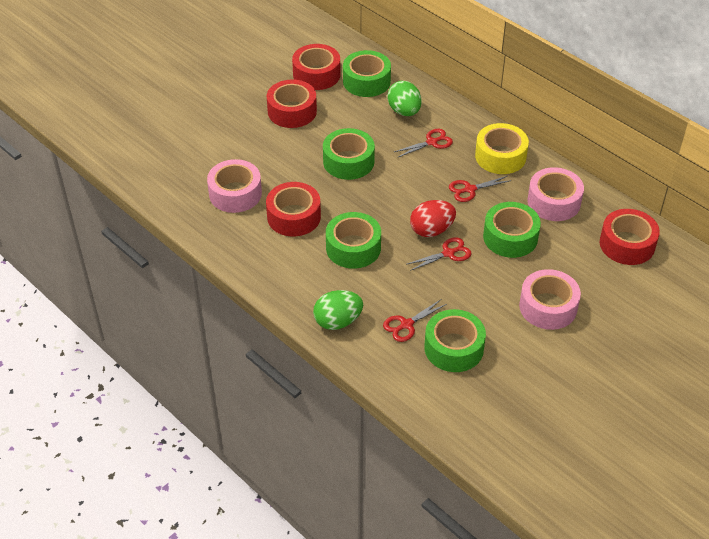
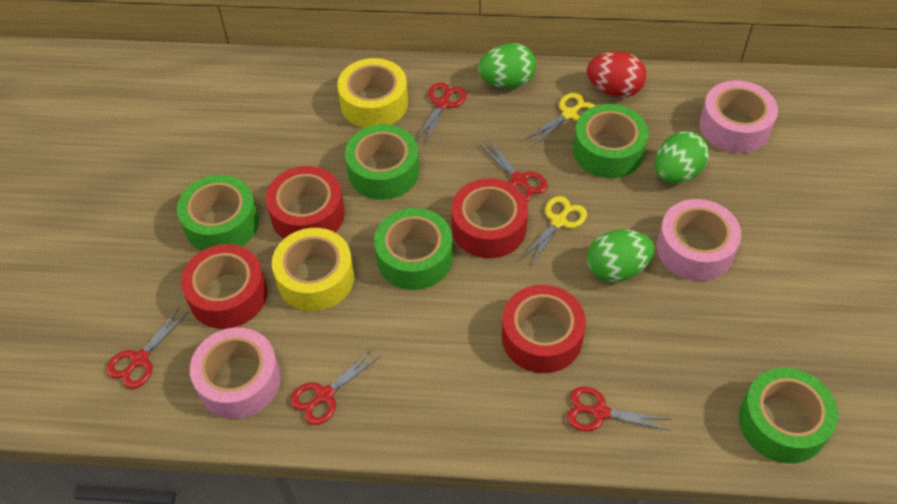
green egg: [313,290,363,330] [387,81,422,116] = 2 -> [478,43,536,88] [587,229,655,282] [654,131,709,183] = 3
red scissors: [383,299,447,342] [394,129,453,158] [407,237,472,271] [449,176,512,202] = 4 -> [106,307,189,389] [290,349,381,425] [416,82,467,144] [480,139,548,202] [567,387,671,431] = 5
yellow scissors: none = 0 -> [521,196,587,265] [526,93,595,146] = 2
yellow tape: [475,123,529,174] = 1 -> [272,228,354,311] [337,58,408,128] = 2

